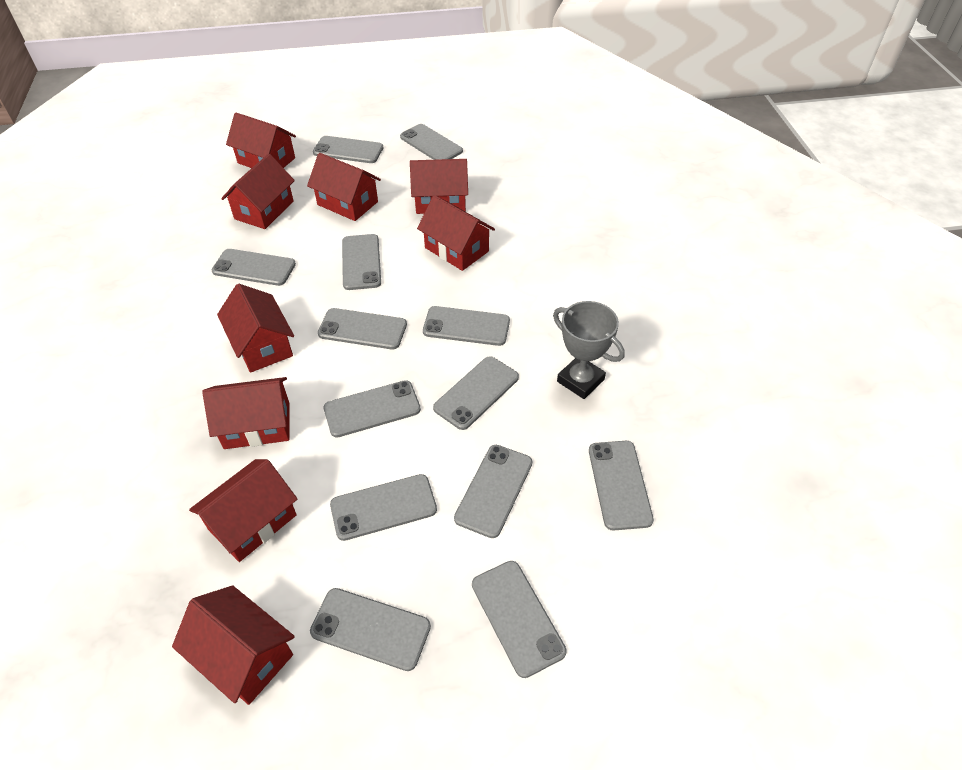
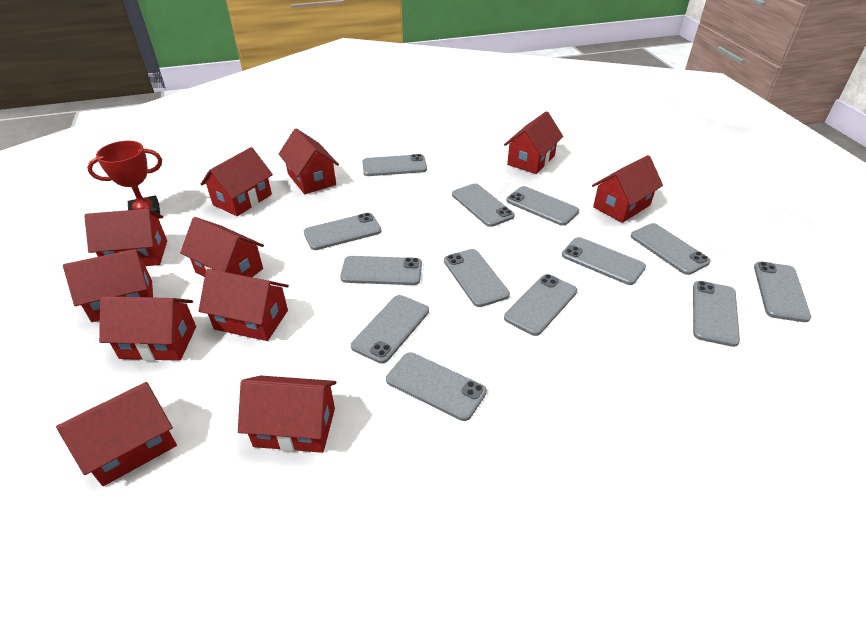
grey trophy: [553,301,625,399] = 1 -> none = 0
red house: [172,585,295,705] [189,459,297,562] [202,377,290,449] [217,284,294,373] [221,154,295,229] [226,113,296,168] [307,153,381,221] [410,159,468,214] [417,195,495,271] = 9 -> [56,382,177,486] [63,249,153,322] [84,209,167,266] [99,296,196,361] [180,217,264,277] [199,269,289,341] [201,147,273,216] [238,376,336,453] [279,128,339,194] [504,111,563,174] [592,155,663,223] = 11
red trophy: none = 0 -> [87,141,162,214] = 1

